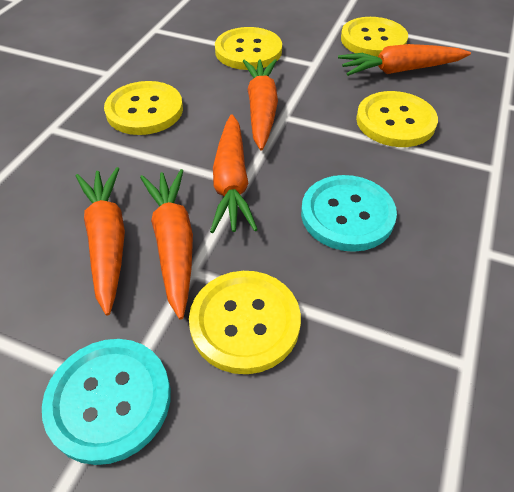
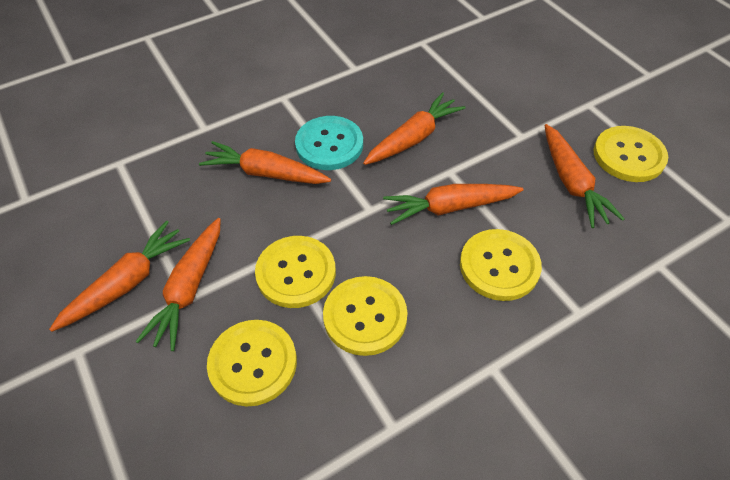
orange carrot: [76,167,125,316] [140,169,193,320] [210,114,258,233] [243,59,278,150] [338,44,471,76] = 5 -> [49,221,190,332] [135,218,221,351] [199,141,331,184] [363,92,465,165] [383,184,524,225] [544,124,625,228] = 6
turquoise button: [42,339,171,465] [301,175,397,252] = 2 -> [295,116,363,170] = 1

